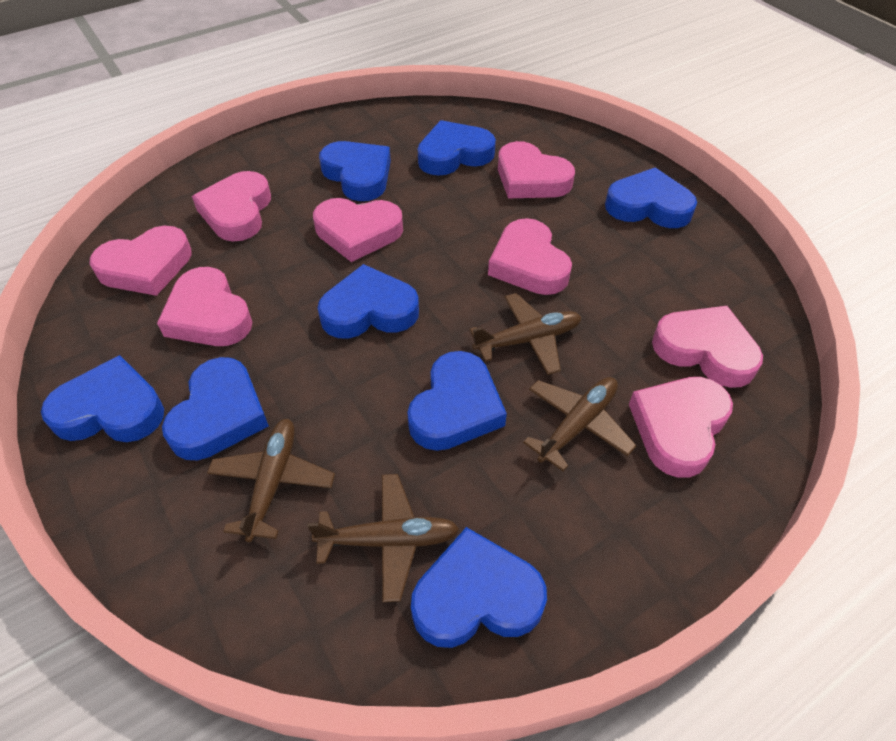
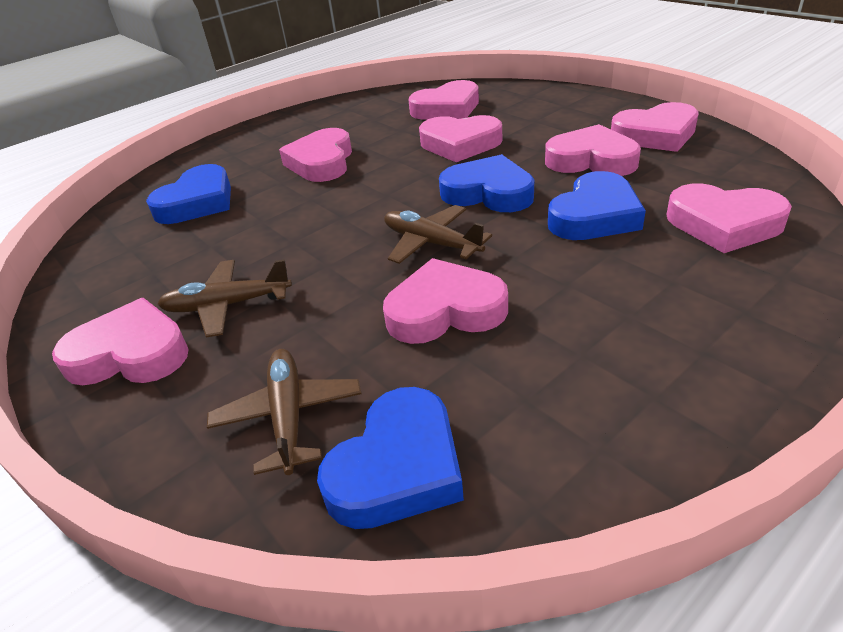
blue heart: [41,355,164,442] [162,357,269,460] [317,264,419,339] [319,141,391,201] [407,351,507,451] [411,527,547,648] [418,120,496,176] [605,167,697,228] = 8 -> [146,164,231,224] [317,387,464,529] [439,154,534,212] [548,171,646,240] = 4
brown plane: [207,419,335,542] [307,474,459,602] [469,293,582,375] [523,377,637,472] = 4 -> [158,259,292,338] [207,349,362,475] [384,205,492,264] = 3

